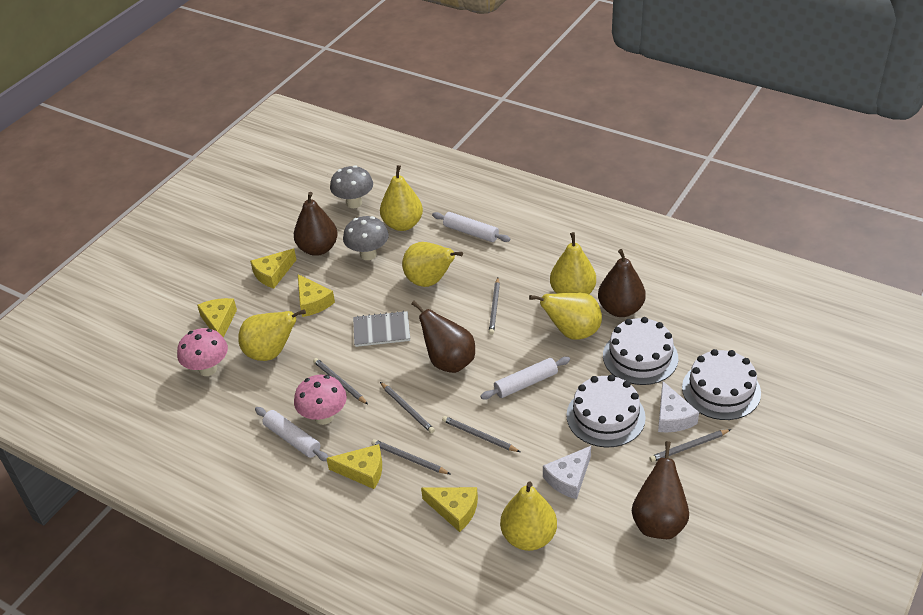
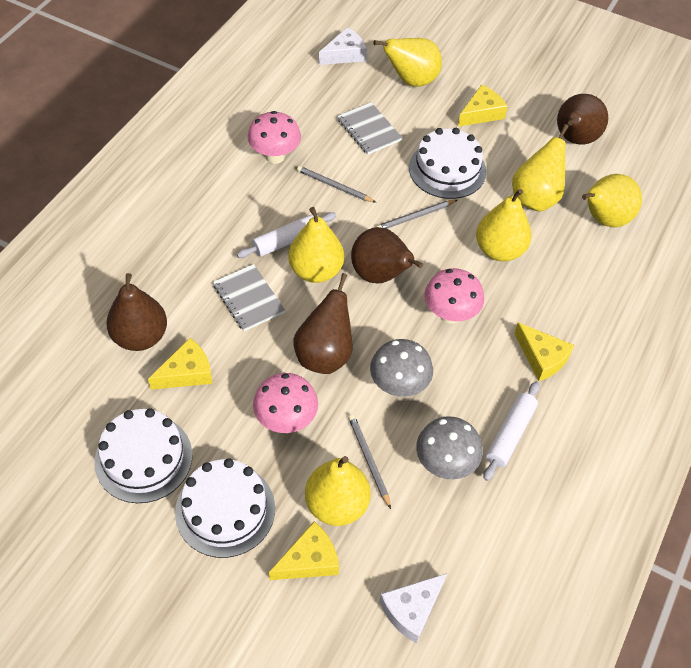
grey notebook: [353,311,410,347] = 1 -> [213,264,285,331] [337,102,402,155] = 2
grey pencil: [313,358,368,404] [371,439,450,474] [380,382,435,433] [442,416,520,452] [489,278,500,335] [649,429,731,462] = 6 -> [297,166,376,203] [348,414,391,509] [376,200,457,229] = 3
pink mushroom: [177,328,228,376] [294,375,347,425] = 2 -> [248,111,301,164] [253,373,318,433] [424,268,484,324] = 3
white rolling pin: [255,407,328,461] [432,212,510,242] [480,357,570,399] = 3 -> [237,212,337,258] [483,381,540,481] = 2
yellow cheese: [197,298,237,337] [250,249,297,289] [298,274,335,317] [326,444,382,489] [421,487,478,532] = 5 -> [148,338,213,390] [269,521,339,580] [458,85,508,127] [514,322,574,381] = 4

